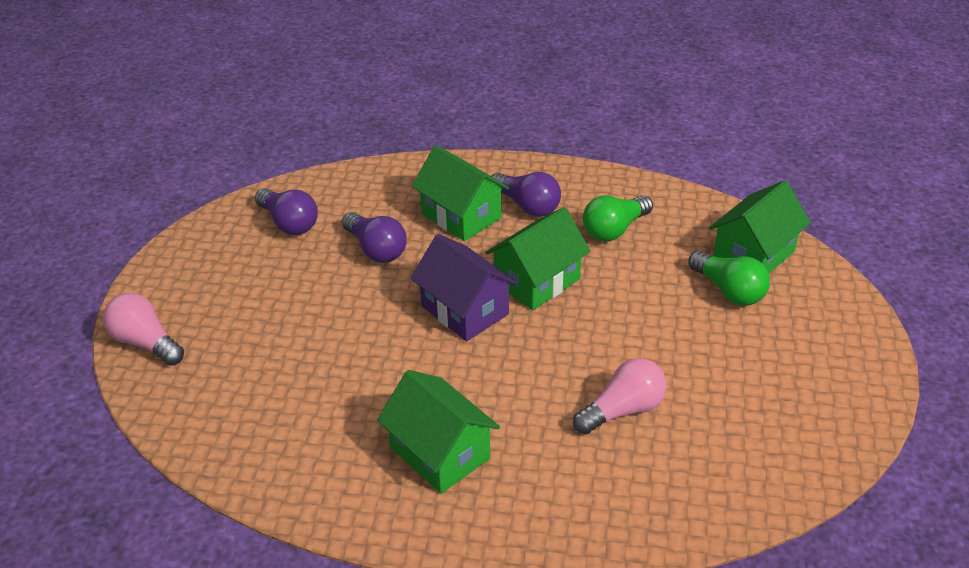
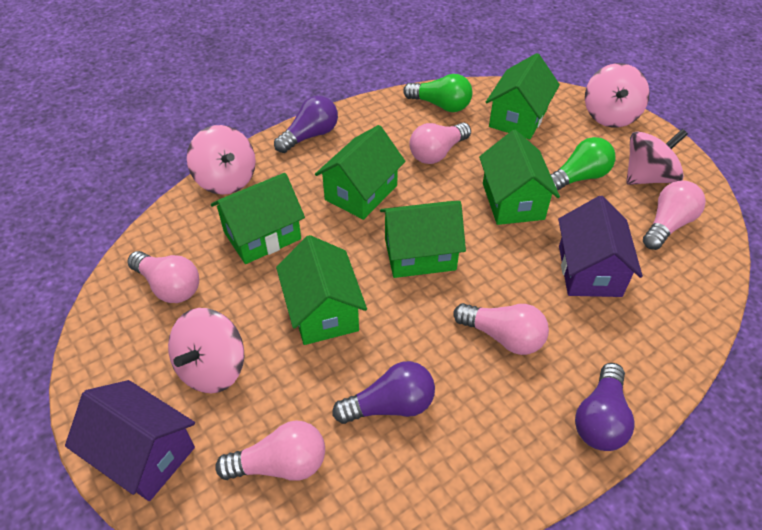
green house: [377,370,500,494] [412,145,509,241] [485,207,590,310] [709,181,811,273] = 4 -> [211,173,305,264] [276,235,367,345] [315,125,406,220] [380,201,466,278] [479,130,560,225] [486,53,560,140] = 6
pink light bulb: [103,293,184,366] [573,358,667,434] = 2 -> [127,251,199,303] [215,420,325,481] [409,122,471,164] [454,303,549,355] [643,180,706,250] = 5
pink spinning top: none = 0 -> [168,308,244,394] [187,125,256,195] [585,63,650,128] [626,129,688,185] = 4
purple house: [410,234,518,341] = 1 -> [65,380,195,501] [558,196,643,297] = 2

